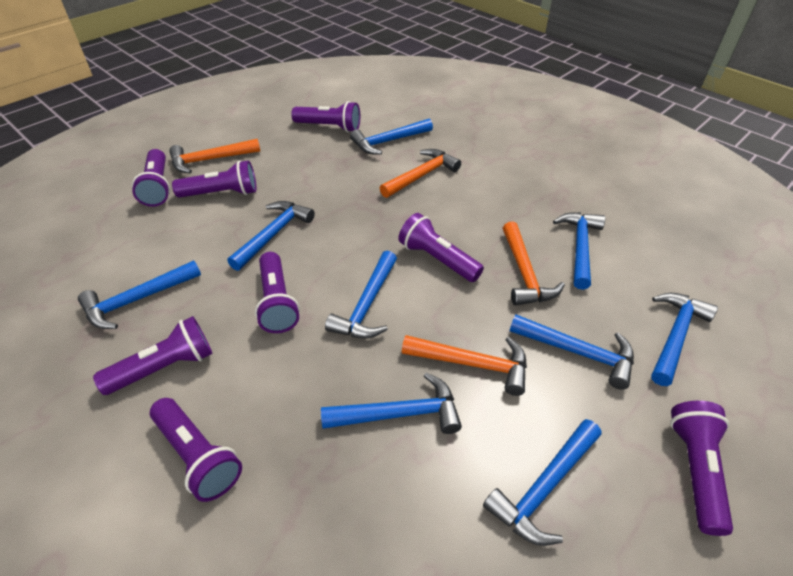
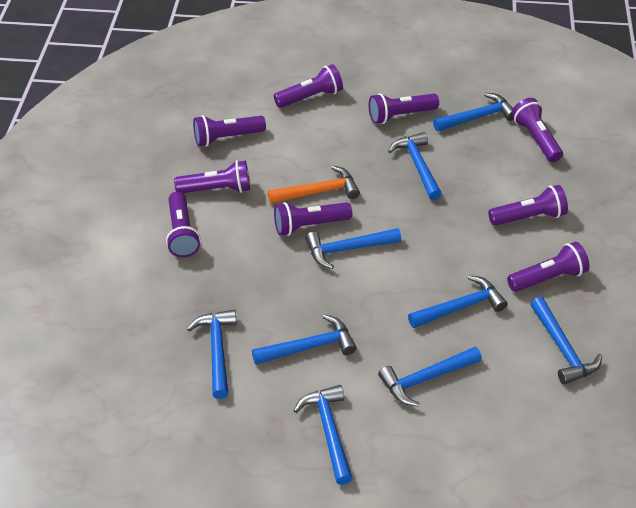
orange hammer: [169,139,260,173] [380,149,461,198] [402,335,527,396] [503,221,565,306] = 4 -> [268,166,360,204] = 1
purple flashlight: [93,316,212,395] [132,149,170,207] [150,398,242,502] [172,160,256,198] [255,252,300,333] [291,101,360,132] [398,213,484,282] [670,401,733,536] = 8 -> [166,192,200,258] [174,160,250,193] [193,115,266,147] [274,64,343,108] [274,202,352,236] [369,93,439,124] [488,185,568,226] [507,242,590,292] [512,98,563,162] = 9

